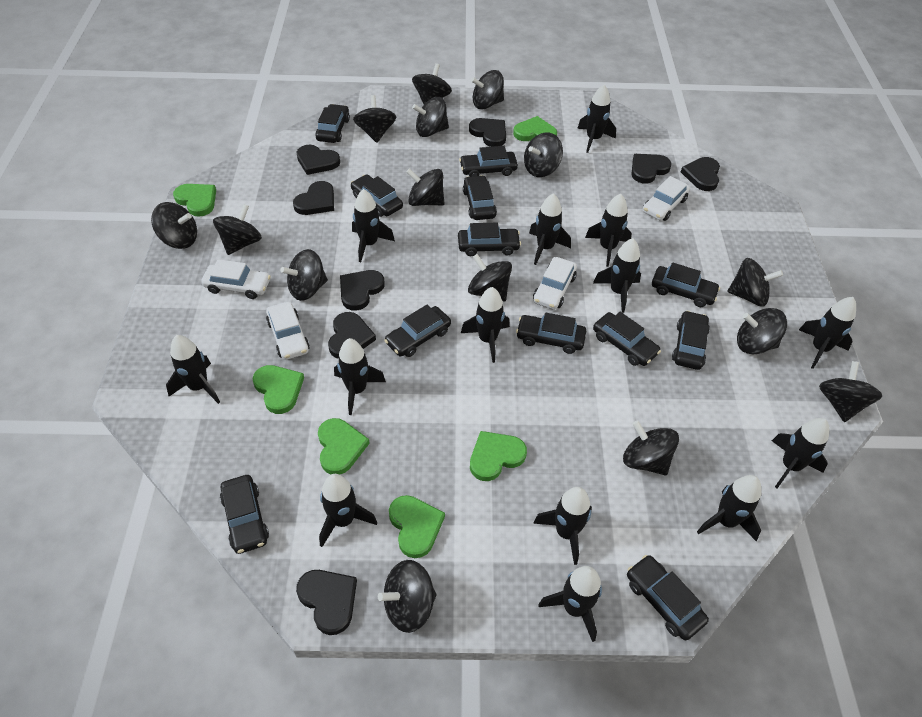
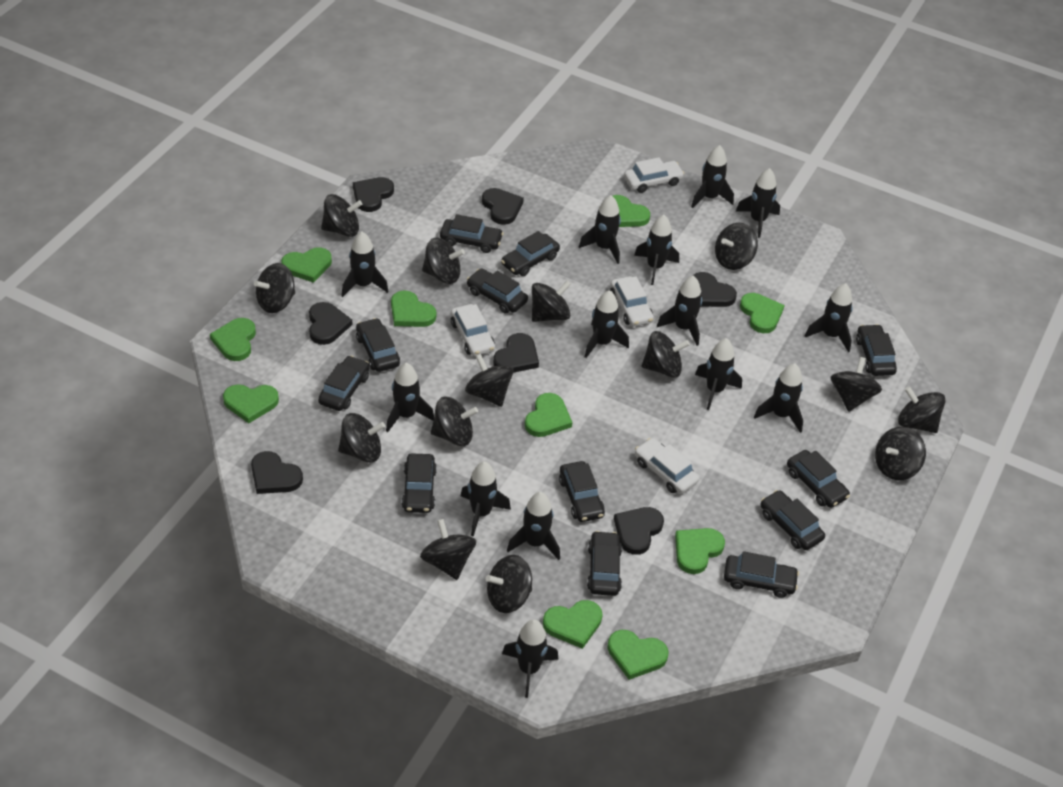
black heart: [293,181,334,215] [296,145,340,175] [296,570,357,635] [328,312,376,359] [340,270,385,310] [469,118,506,147] [631,154,672,184] [681,157,720,191] = 8 -> [251,451,303,494] [309,302,352,345] [353,177,394,212] [482,188,524,225] [493,333,539,373] [614,507,664,555] [694,272,737,307] = 7
black spinning top: [151,202,197,249] [213,204,262,255] [280,249,328,301] [353,95,396,143] [378,560,437,633] [406,168,445,206] [412,63,452,104] [412,97,449,137] [468,254,512,301] [471,70,504,109] [524,132,563,177] [623,420,679,475] [727,258,783,307] [737,308,787,354] [819,361,882,422] = 15 -> [254,263,295,313] [321,194,362,237] [338,413,385,462] [420,519,476,580] [422,238,465,284] [431,397,478,446] [465,354,514,407] [486,555,532,613] [532,281,571,322] [642,331,690,378] [715,223,758,270] [831,357,882,412] [875,427,926,480] [898,386,946,433] = 14
green heart: [173,184,216,217] [253,365,304,414] [318,418,370,475] [389,495,445,558] [470,431,527,481] [513,116,557,141] = 6 -> [210,318,256,361] [223,384,279,423] [281,247,332,283] [391,291,436,327] [525,393,572,437] [543,600,602,649] [607,630,669,680] [613,195,650,227] [675,528,725,574] [740,293,785,333] = 10

